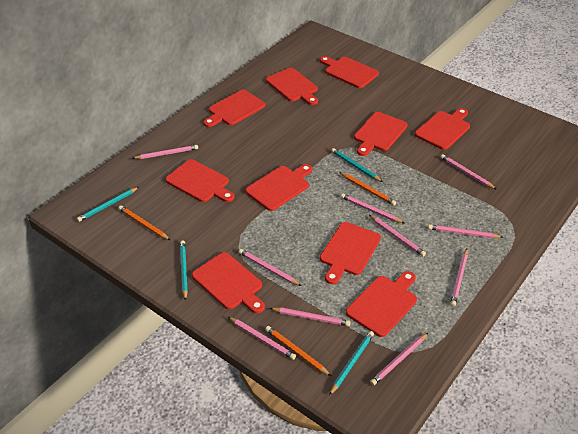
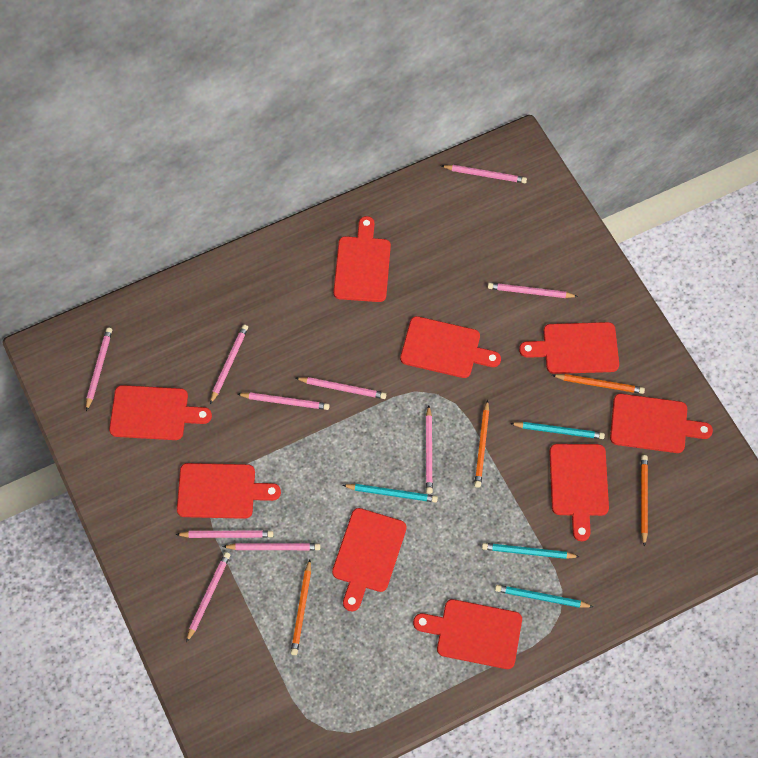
orange pencil: [118,205,170,240] [265,326,331,376] [339,172,396,205] = 3 -> [291,559,311,655] [474,400,489,488] [552,374,645,394] [641,455,648,547] = 4
red cutting board: [165,159,234,202] [192,252,265,314] [203,90,265,127] [245,164,312,211] [266,68,318,105] [320,56,379,88] [320,222,381,284] [346,271,417,337] [354,112,408,156] [415,108,470,150] = 10 -> [109,385,212,440] [177,463,281,519] [332,508,407,612] [333,216,391,302] [400,316,501,378] [413,599,522,669] [519,322,619,374] [549,444,609,541] [610,394,713,453] = 9

